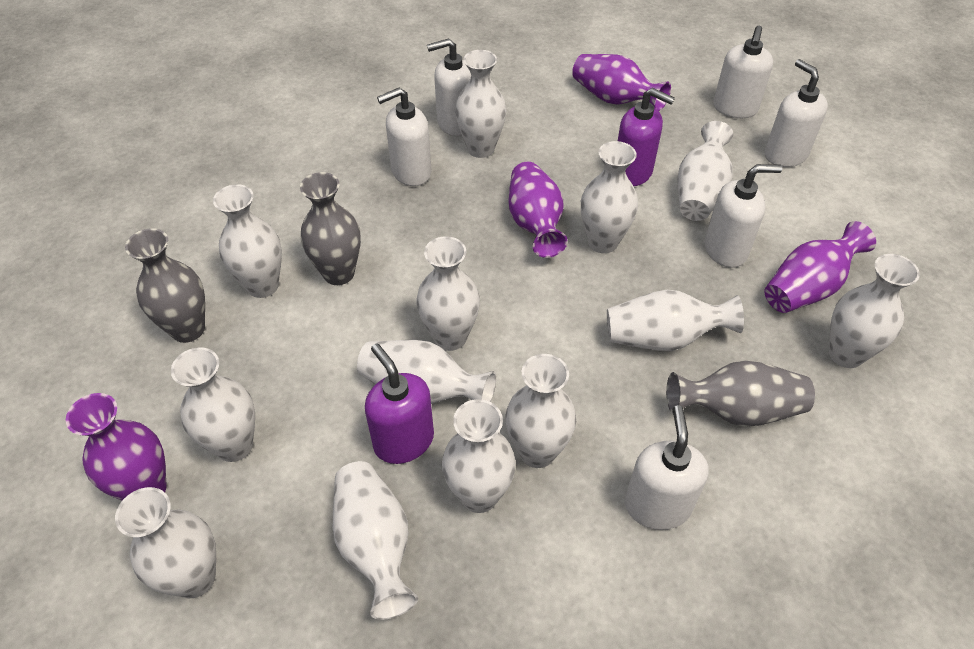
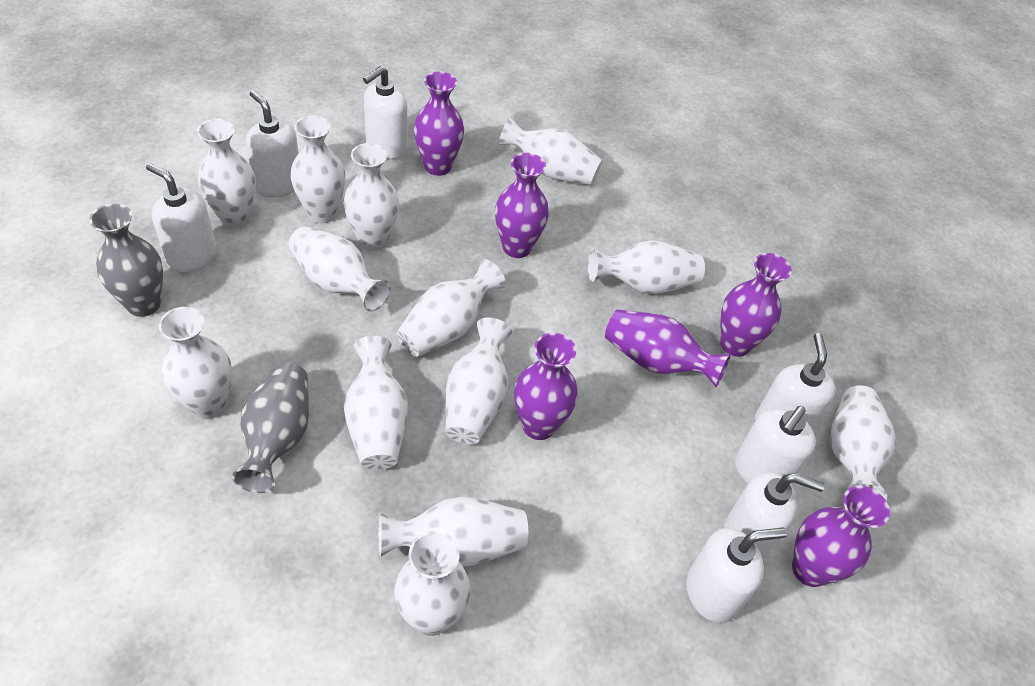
grey vase: [125,228,205,343] [300,172,361,285] [666,360,815,427] = 3 -> [89,204,163,317] [232,362,309,493] = 2
purple soap dispenser: [365,343,434,464] [618,88,675,186] = 2 -> none = 0
purple vase: [66,393,167,500] [509,162,568,258] [572,54,671,111] [764,221,876,313] = 4 -> [414,72,464,176] [495,153,549,258] [514,333,578,440] [605,310,731,387] [720,253,792,357] [792,486,890,587] = 6
white soap dispenser: [377,88,431,186] [427,38,471,136] [625,405,709,530] [705,164,782,268] [713,25,773,118] [765,59,828,167] = 6 -> [146,163,217,273] [246,90,299,198] [363,66,408,159] [686,527,787,623] [724,472,825,560] [735,406,816,483] [755,333,836,429] = 7

